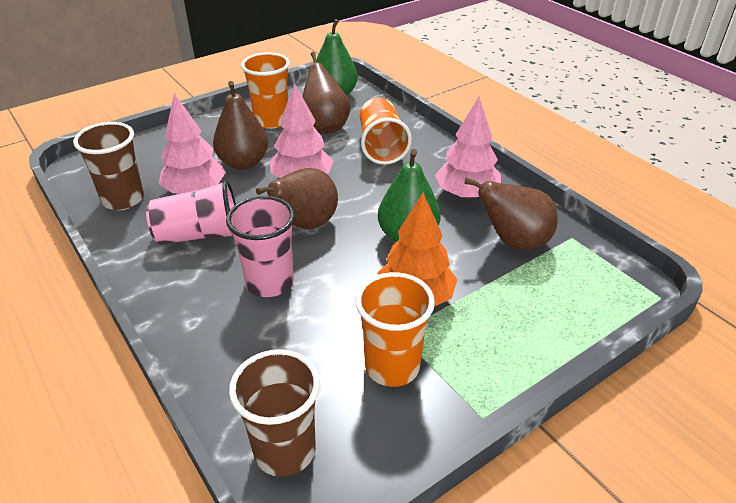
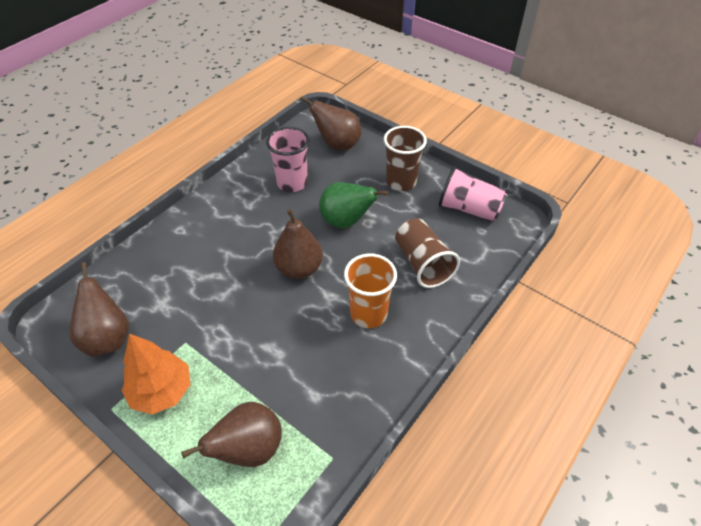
green pear: [316,19,358,96] [378,149,441,242] = 2 -> [319,182,389,228] = 1
orange cup: [241,52,290,129] [355,272,435,387] [360,98,412,165] = 3 -> [344,254,397,328] = 1
pink tree: [159,93,226,193] [269,83,334,178] [435,97,501,199] = 3 -> none = 0

